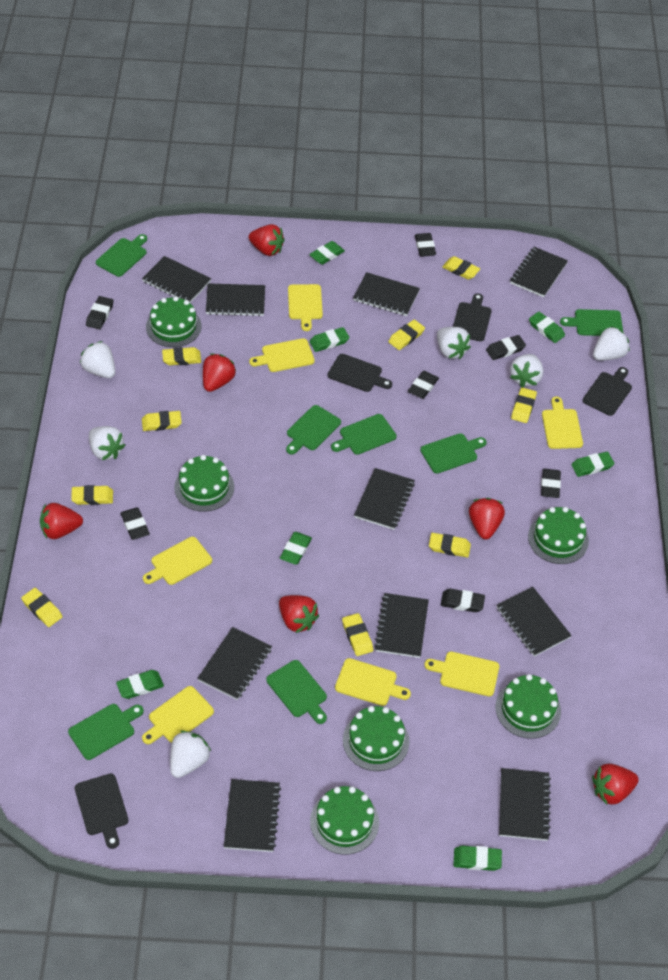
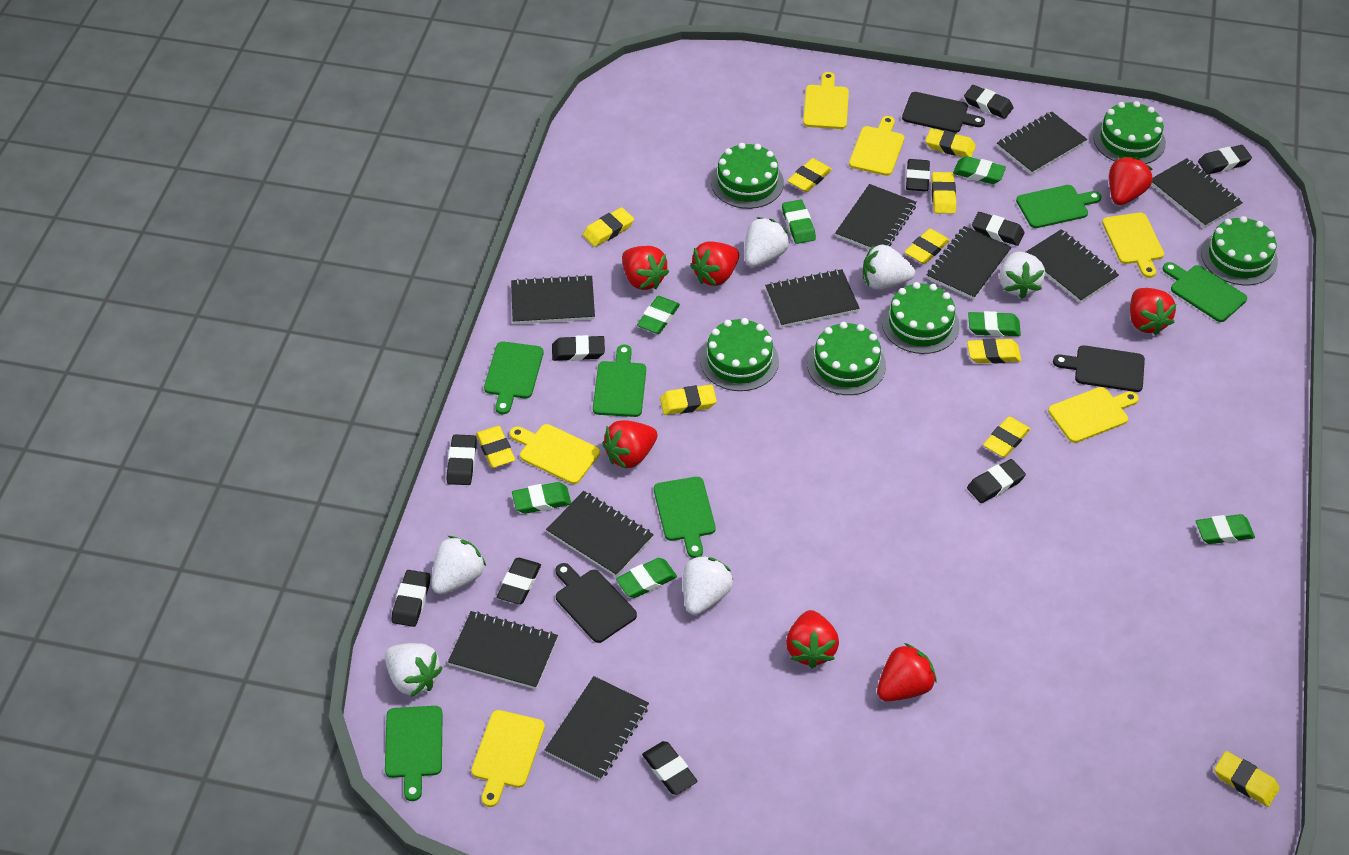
black cutting board: [75,774,128,849] [327,354,392,392] [453,293,492,341] [583,367,632,416] = 4 -> [555,563,637,643] [902,92,985,133] [1053,345,1145,392] = 3
black eraser: [86,296,113,329] [121,508,150,540] [408,371,439,399] [415,233,436,257] [441,589,485,612] [486,335,526,360] [541,468,561,498] = 7 -> [392,570,430,627] [447,435,477,485] [497,558,541,604] [552,335,605,361] [642,741,697,795] [906,159,930,191] [964,85,1014,119] [967,459,1026,503] [972,212,1024,246] [1198,145,1252,174] = 10
green cutting board: [68,704,144,760] [96,234,147,277] [266,660,327,724] [286,405,341,454] [331,414,397,455] [420,433,487,473] [560,309,623,336] = 7 -> [385,706,443,801] [484,342,544,414] [593,344,646,417] [654,477,716,558] [1016,185,1102,228] [1163,262,1247,322] = 6
red strawberry: [40,503,83,539] [203,354,236,392] [249,224,285,256] [279,595,319,633] [469,498,505,540] [592,764,639,805] = 6 -> [602,420,657,469] [622,246,669,290] [690,241,739,286] [786,610,839,668] [877,643,937,701] [1109,157,1153,205] [1130,288,1176,335] = 7
yellow cutting board: [142,686,214,744] [143,537,212,585] [249,338,315,372] [288,284,323,331] [335,658,411,706] [424,652,499,696] [542,397,583,449] = 7 -> [471,710,545,807] [510,424,600,484] [803,72,849,129] [849,116,904,176] [1048,387,1139,443] [1102,213,1164,278] = 6
yellow eraser: [21,588,63,627] [71,485,113,505] [142,411,182,431] [162,347,201,365] [342,613,373,656] [388,320,425,350] [429,533,471,558] [442,256,480,280] [511,387,537,423] = 9 -> [476,426,515,468] [583,207,634,247] [660,385,717,415] [787,158,832,192] [904,229,950,264] [925,128,976,157] [931,172,956,214] [967,338,1021,364] [983,416,1030,458] [1214,751,1280,807] = 10

